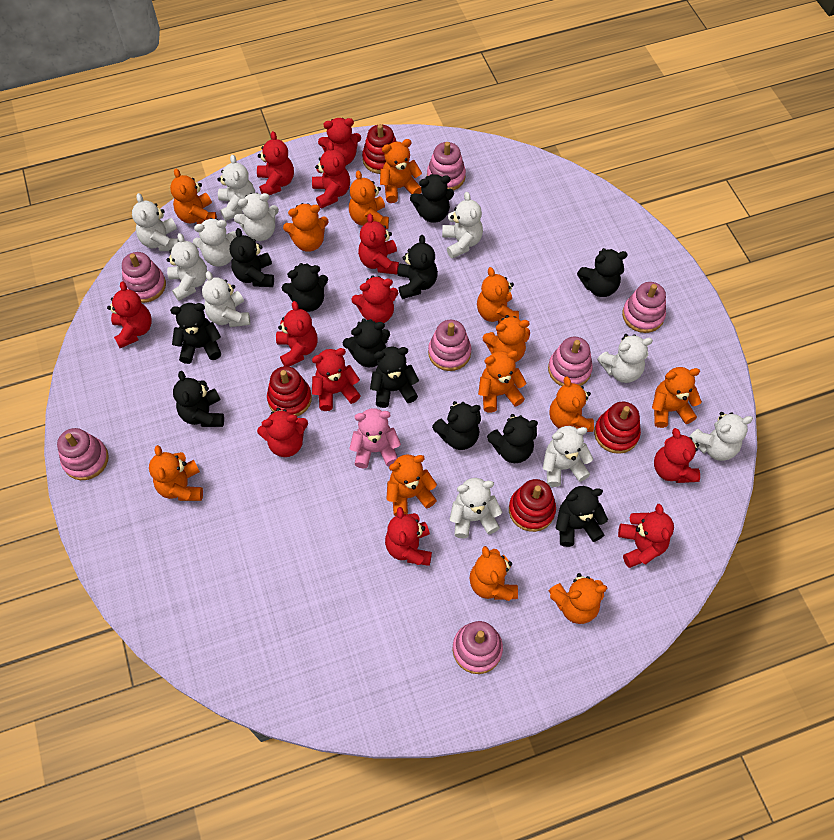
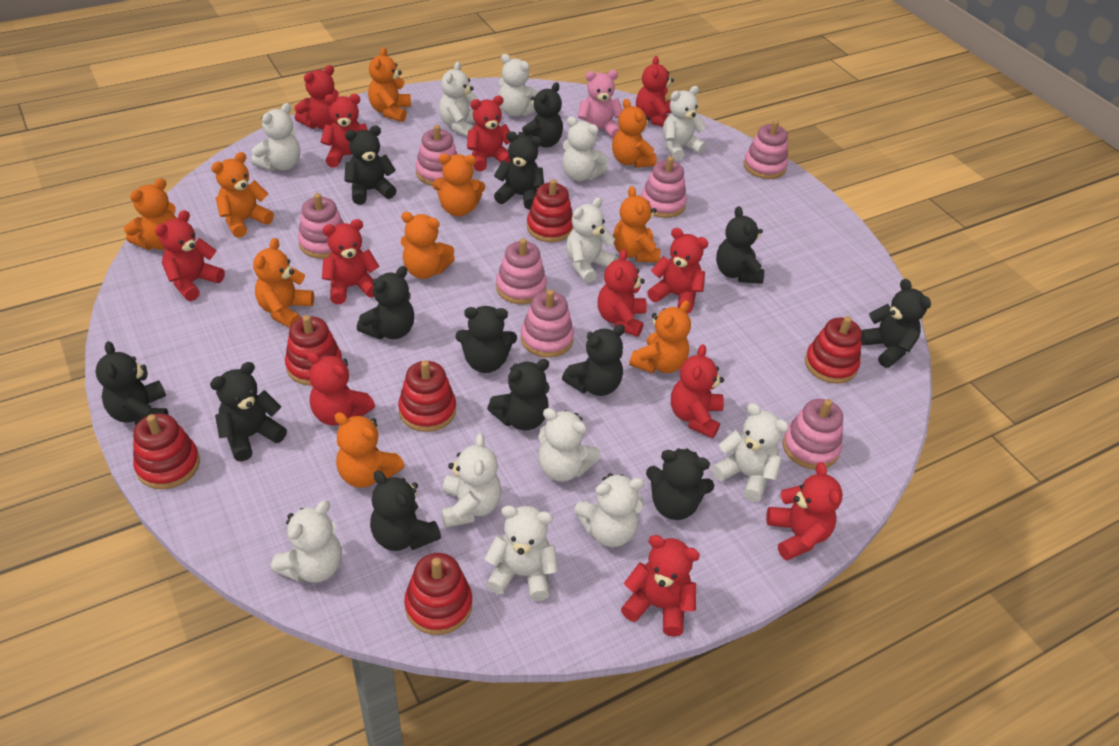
black teddy bear: [170,303,221,364] [173,371,224,427] [230,228,274,287] [282,263,328,312] [343,318,390,367] [370,347,419,408] [397,235,438,299] [410,174,454,223] [432,401,481,450] [487,414,538,463] [556,486,608,547] [577,248,628,297] = 12 -> [96,341,168,425] [210,362,287,461] [344,126,397,205] [357,266,414,340] [370,470,441,551] [456,306,517,373] [487,359,550,431] [494,131,544,210] [518,82,563,148] [562,324,625,396] [646,448,714,520] [716,206,764,284] [861,279,931,368] = 13
orange teddy bear: [149,445,203,501] [170,169,217,224] [283,203,329,252] [349,170,389,229] [380,139,422,203] [386,454,437,516] [469,546,518,601] [477,267,519,324] [478,351,526,413] [483,315,530,363] [548,573,607,624] [549,376,594,432] [652,367,702,428] = 13 -> [124,178,177,250] [211,152,274,238] [253,238,314,328] [334,412,405,488] [368,47,411,122] [401,212,455,279] [433,154,485,217] [612,99,657,168] [613,186,660,263] [629,300,691,374] = 10
red stacking toy: [267,366,312,416] [362,124,397,174] [509,479,556,532] [594,402,641,454] = 4 -> [133,413,200,489] [285,315,342,386] [398,360,456,432] [404,553,472,635] [527,179,574,242] [805,316,862,384] = 6
white teddy bear: [132,193,179,251] [166,233,207,301] [193,218,237,267] [202,271,250,327] [217,155,255,221] [234,193,279,241] [442,192,483,258] [450,478,502,538] [543,426,593,487] [597,334,653,383] [689,412,753,461] = 11 -> [251,103,300,171] [271,500,342,583] [439,62,477,137] [441,433,502,528] [484,505,558,601] [498,54,538,116] [538,408,600,482] [562,116,608,181] [566,197,618,283] [574,473,645,547] [663,86,707,161] [712,403,789,502] = 12

